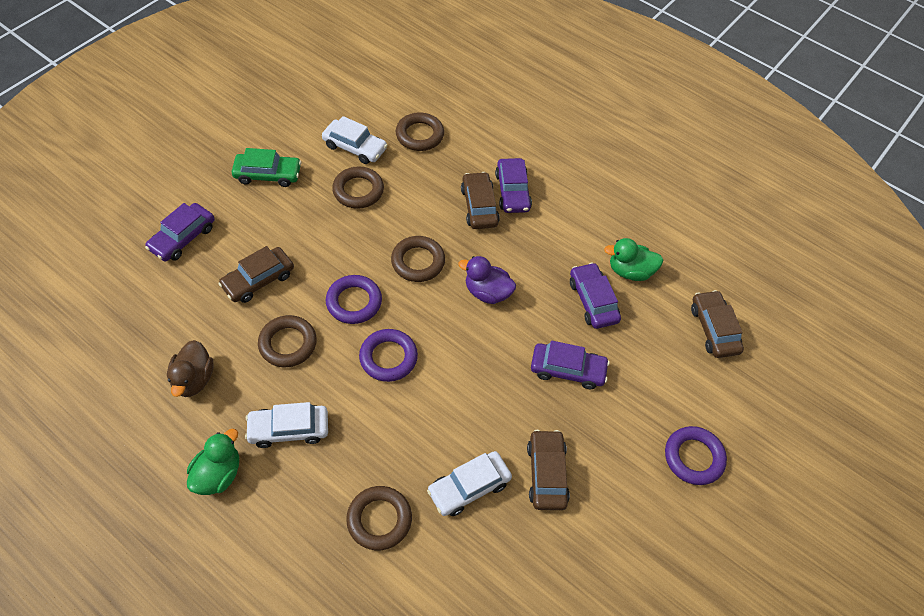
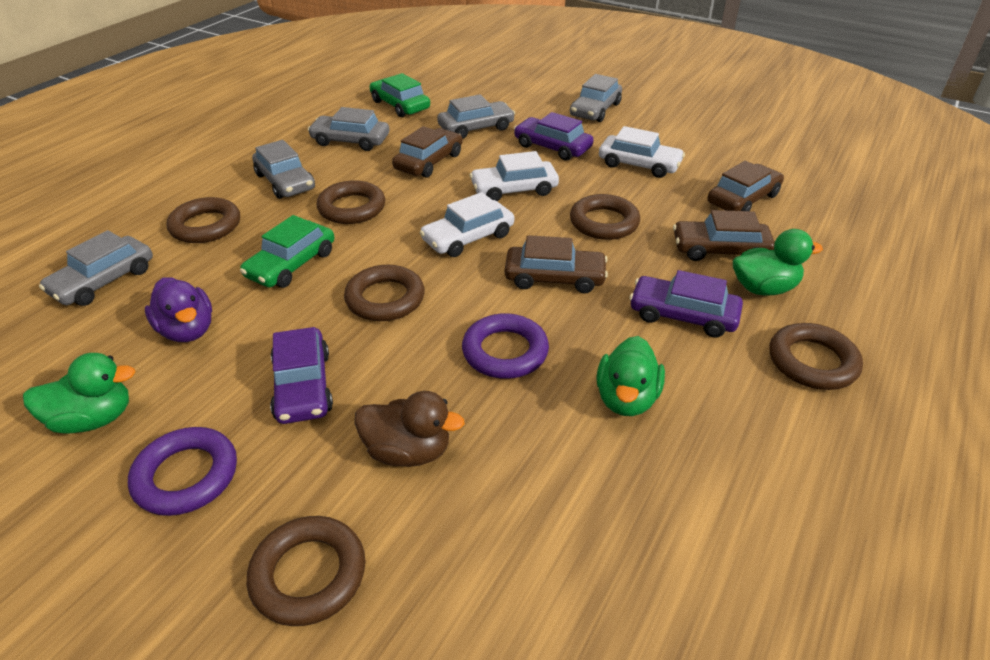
brown ring: [258,315,317,367] [332,166,384,209] [346,486,412,550] [391,236,445,282] [396,112,444,151] = 5 -> [167,197,240,243] [247,516,365,626] [316,180,385,224] [344,265,424,321] [570,194,640,240] [770,323,863,390] = 6
green car: [232,148,301,187] = 1 -> [240,215,334,288] [370,73,430,117] = 2
green duck: [187,428,239,495] [604,238,663,281] = 2 -> [23,353,135,434] [596,336,665,416] [733,229,823,295] = 3
grey car: none = 0 -> [39,230,153,306] [252,140,315,199] [308,107,389,151] [437,94,515,139] [570,74,622,122] = 5
purple car: [145,203,215,262] [495,158,532,213] [531,341,610,389] [570,262,621,329] = 4 -> [270,327,333,424] [514,112,594,161] [629,270,743,338] = 3
purple ring: [326,275,382,324] [359,329,418,382] [665,426,727,485] = 3 -> [128,427,237,516] [462,313,549,379] = 2

